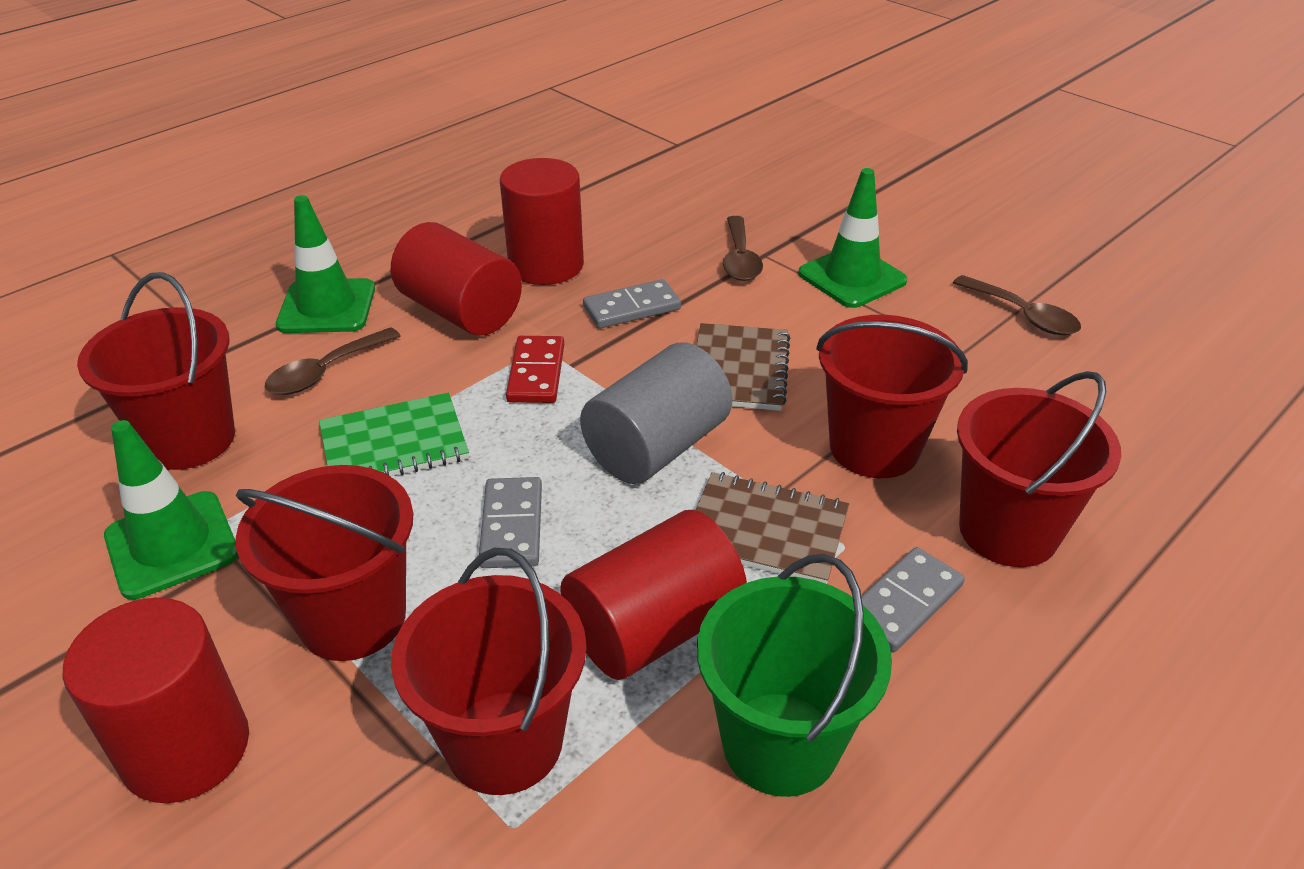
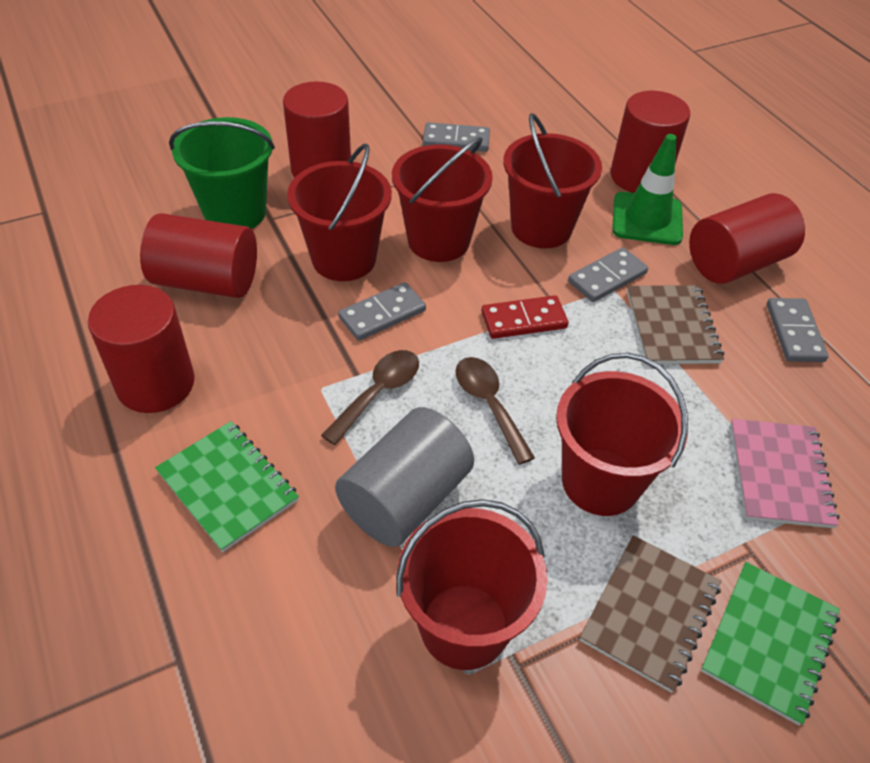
brown spoon: [265,327,400,395] [723,216,763,281] [953,275,1081,335] = 3 -> [321,350,419,445] [456,357,535,465] = 2
green notebook: [319,393,469,476] = 1 -> [155,421,299,552] [701,562,840,726] = 2
green traffic cone: [104,420,238,600] [276,195,375,333] [798,168,907,308] = 3 -> [612,134,683,245] = 1
grey domino: [479,477,542,568] [583,279,681,328] [861,547,965,652] = 3 -> [338,282,426,341] [423,122,490,152] [568,247,648,302] [767,298,829,362] = 4
pink notebook: none = 0 -> [730,419,839,528] = 1
red cylinder: [63,598,249,803] [391,222,522,336] [500,158,584,285] [560,510,747,680] = 4 -> [88,285,195,413] [140,213,257,298] [283,82,351,178] [610,91,690,193] [689,193,805,284] = 5

